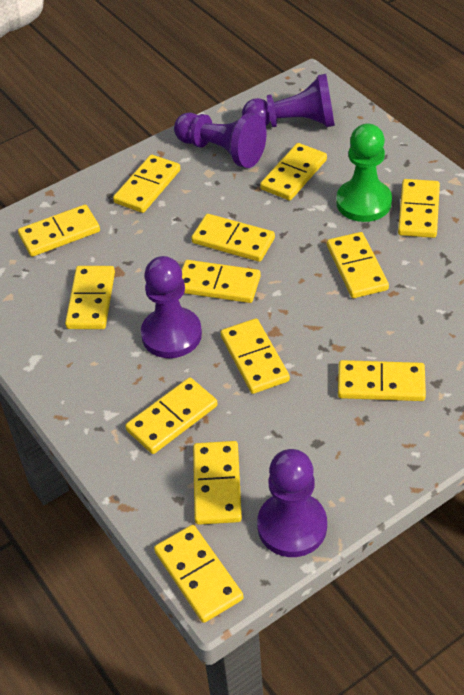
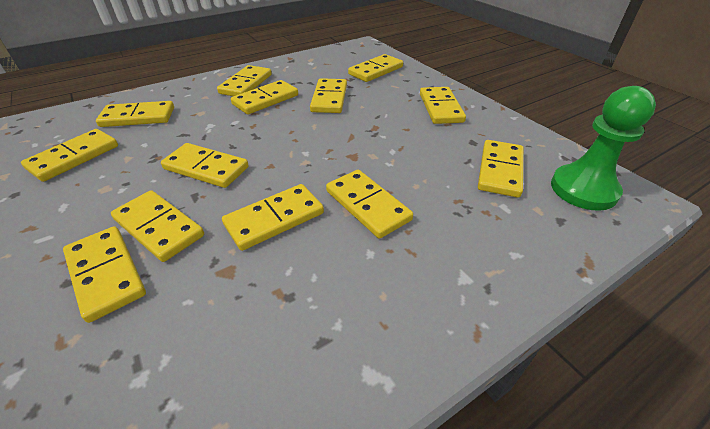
purple pawn: [141,256,202,358] [174,113,267,168] [242,74,335,127] [257,449,327,557] = 4 -> none = 0

